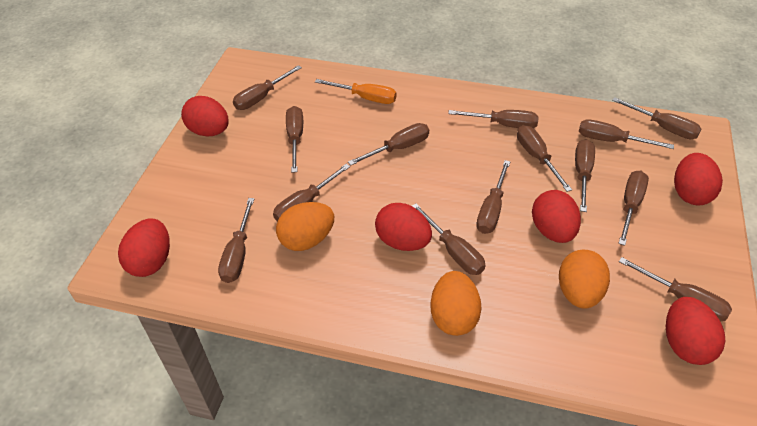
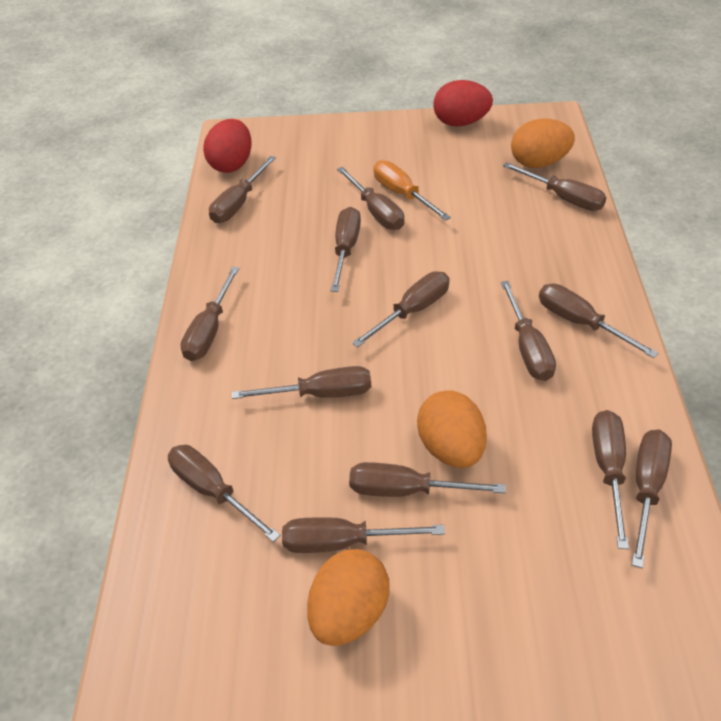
red egg: [118,218,170,277] [181,96,229,136] [375,203,432,251] [532,190,581,243] [666,297,725,365] [674,153,723,205] = 6 -> [203,119,252,173] [433,80,493,127] = 2

